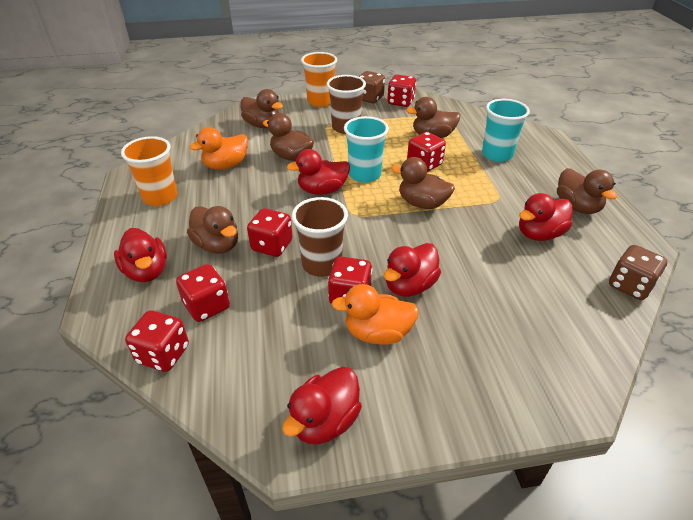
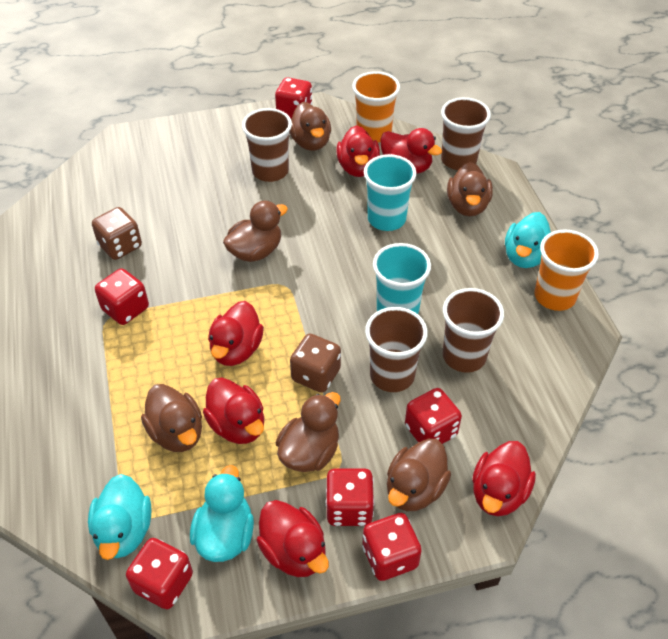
brown cup: [292,197,348,277] [327,75,366,134] = 2 -> [242,108,292,182] [365,307,428,392] [441,97,491,170] [443,288,504,373] = 4
orange duck: [190,127,248,170] [332,284,419,345] = 2 -> none = 0
red duck: [114,228,167,282] [282,367,362,444] [287,149,350,195] [384,243,441,297] [519,193,573,241] = 5 -> [203,378,264,444] [208,301,264,366] [256,500,329,577] [337,125,380,177] [380,128,442,174] [472,441,536,516] = 6
turquoise duck: none = 0 -> [88,474,151,560] [190,465,254,562] [505,212,551,268] = 3

